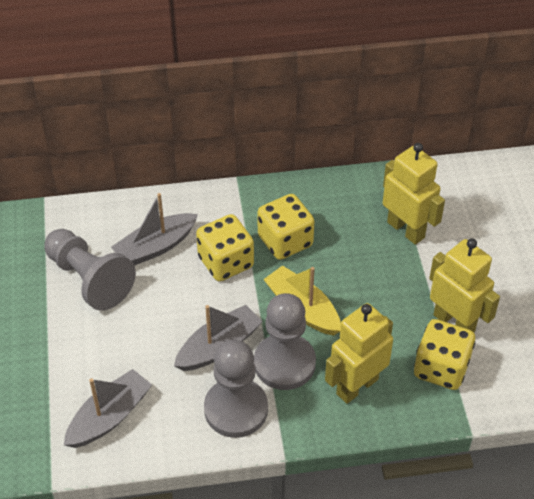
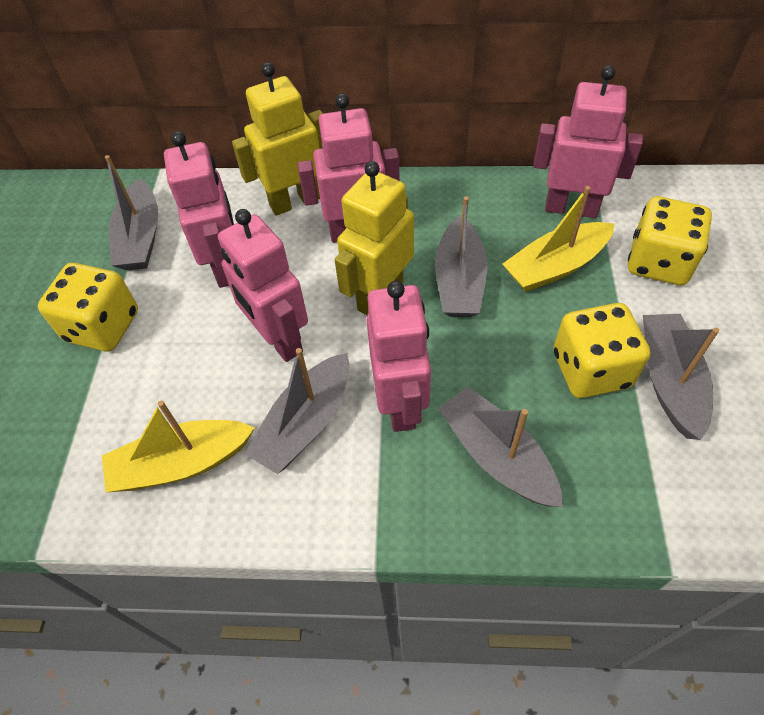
grey boat: [64,369,152,448] [111,193,198,266] [174,305,263,371] = 3 -> [105,155,158,271] [245,348,350,474] [435,196,487,317] [438,386,563,507] [643,314,719,440] = 5
grey pawn: [44,229,136,311] [204,340,268,438] [254,293,316,390] = 3 -> none = 0
pink robot: none = 0 -> [164,131,234,288] [218,209,308,362] [297,94,400,243] [366,281,431,432] [533,65,643,218] = 5
yellow boat: [263,265,341,336] = 1 -> [102,401,255,492] [503,186,615,292] = 2
yellow robot: [325,303,393,404] [383,143,445,245] [429,238,500,332] = 3 -> [232,63,323,216] [335,161,414,315] = 2

